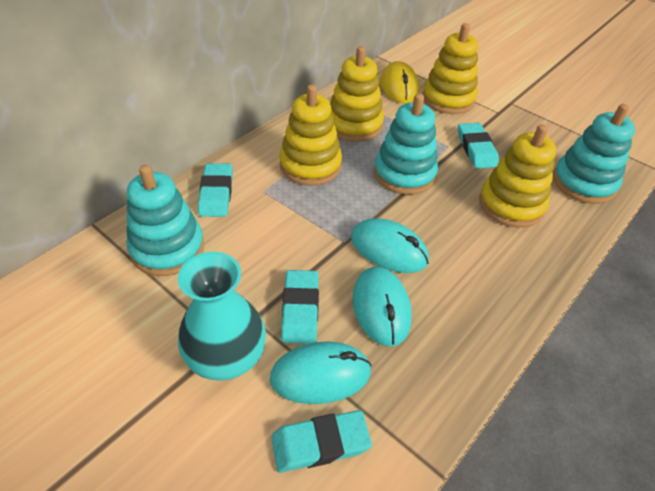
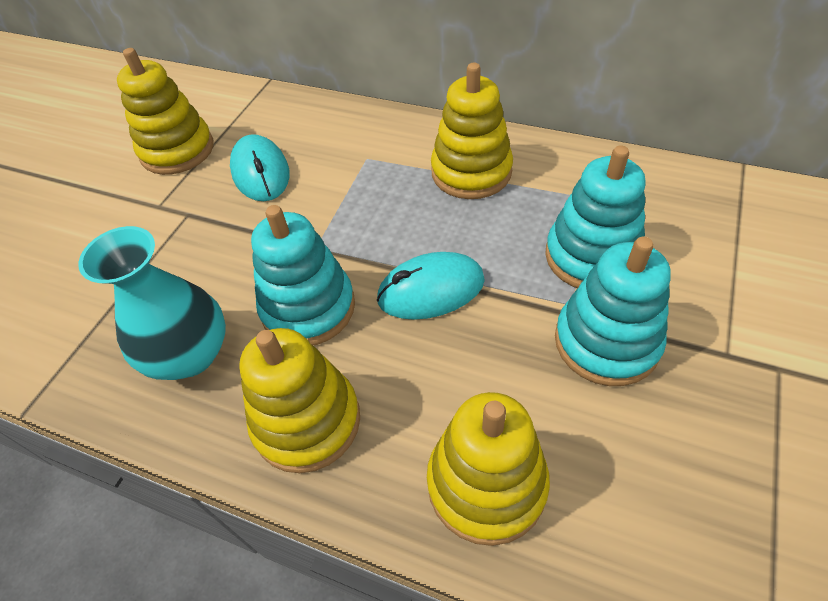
turquoise eraser: [198,163,233,217] [271,410,372,473] [281,270,319,344] [458,123,499,169] = 4 -> none = 0
turquoise mouse: [270,341,372,404] [351,218,429,273] [353,267,412,347] = 3 -> [230,134,290,201] [377,252,485,320] = 2
yellow mouse: [380,61,419,103] = 1 -> none = 0

